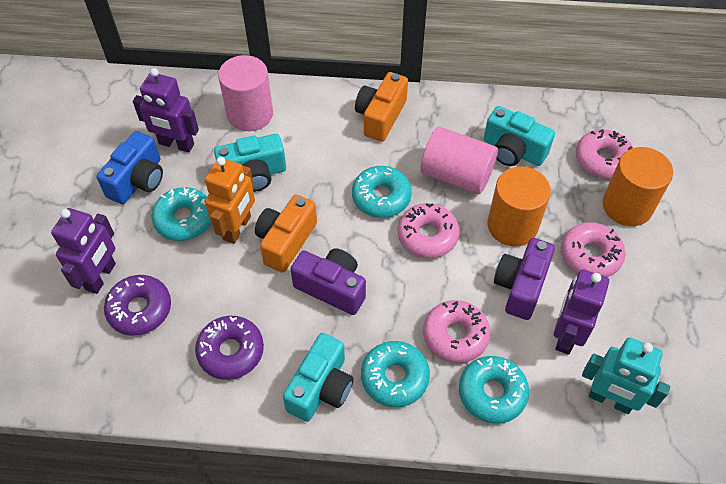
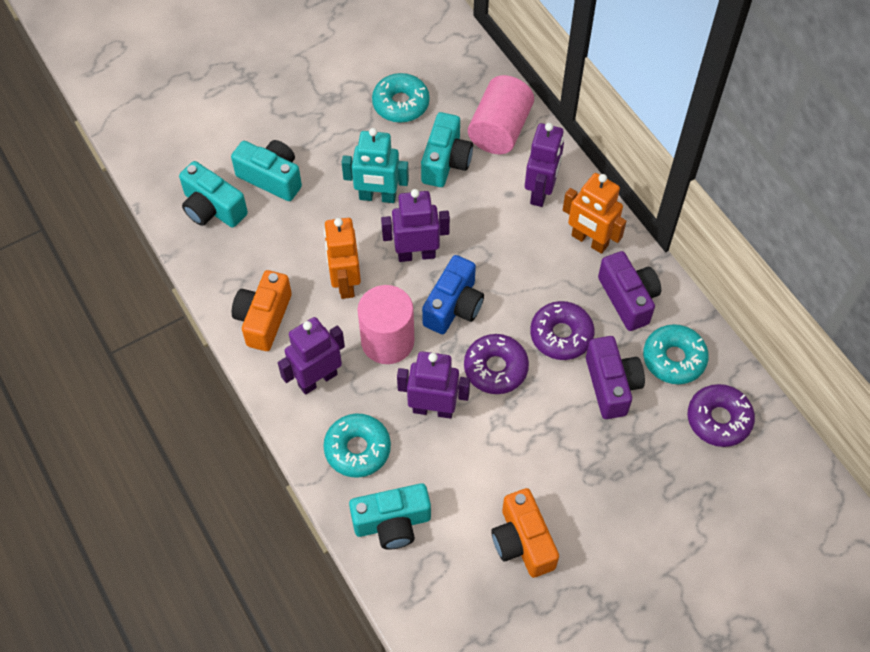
orange cylinder: [487,167,551,246] [603,147,673,226] = 2 -> none = 0
orange robot: [205,157,255,244] = 1 -> [324,218,361,299] [563,173,626,254] = 2
pink donut: [398,203,460,258] [423,300,490,363] [561,222,625,277] [576,129,633,179] = 4 -> none = 0
purple donut: [104,275,171,335] [195,316,264,380] = 2 -> [464,334,529,394] [530,301,594,360] [688,384,755,447] = 3
purple robot: [51,208,116,294] [133,68,199,152] [554,269,609,355] = 3 -> [278,317,345,395] [381,189,450,262] [397,351,470,419] [525,123,564,207] = 4
turquoise camera: [214,134,286,192] [283,333,354,422] [484,106,555,166] = 3 -> [179,161,248,228] [231,140,302,201] [349,483,431,549] [421,112,473,187] = 4
turquoise donut: [151,187,211,241] [352,166,412,218] [361,341,430,407] [459,356,529,423] = 4 -> [323,414,391,478] [372,73,430,123] [643,324,709,384] = 3

